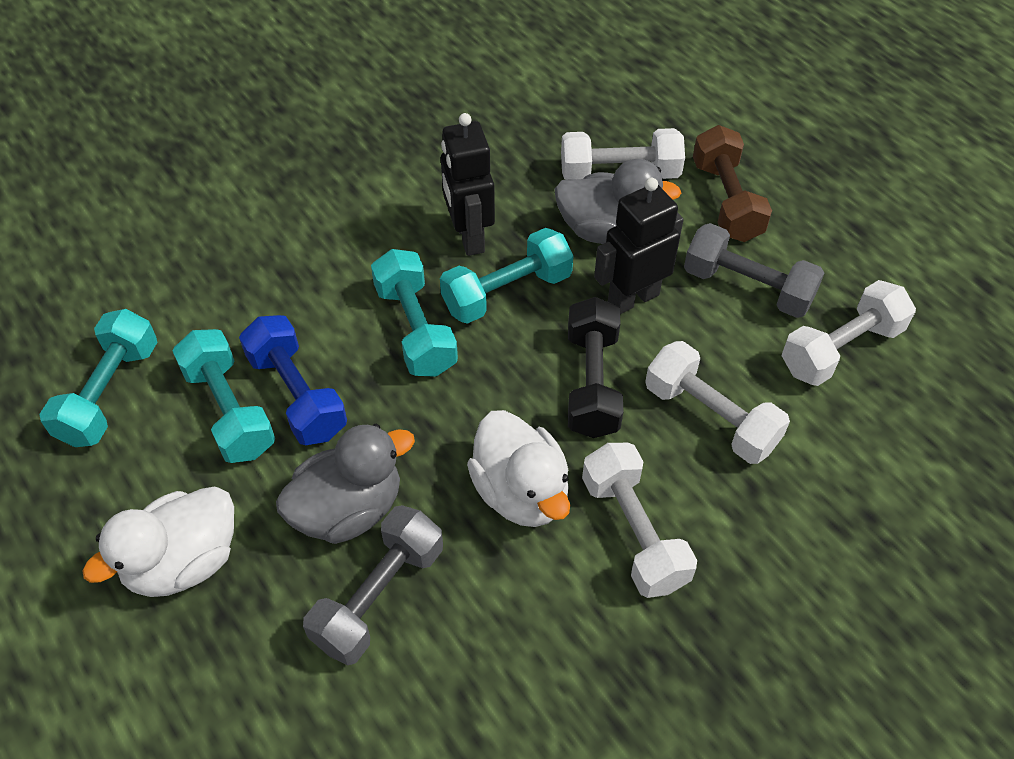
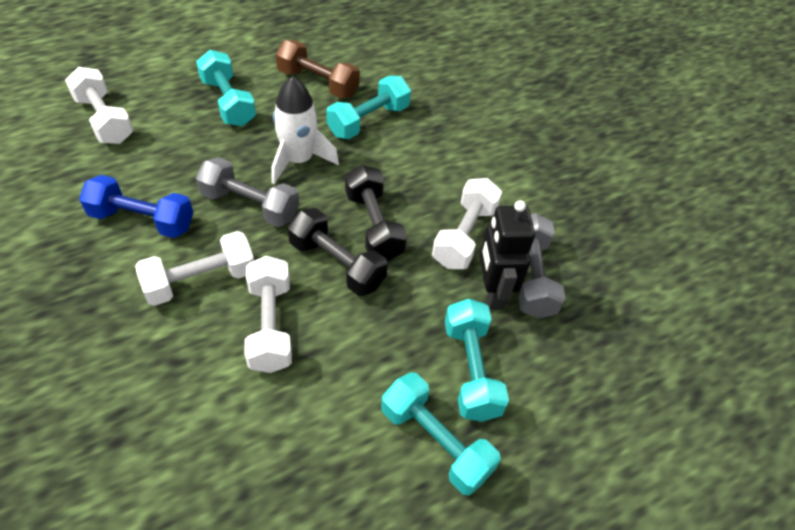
black dumbbell: [568,297,623,438] = 1 -> [287,208,388,296] [345,165,407,261] = 2
black robot: [441,113,495,256] [594,178,684,314] = 2 -> [479,200,535,310] = 1
grey duck: [276,424,415,544] [554,159,681,244] = 2 -> none = 0
white duck: [82,487,234,597] [467,410,570,527] = 2 -> none = 0
white rocket: none = 0 -> [272,76,339,184] = 1

